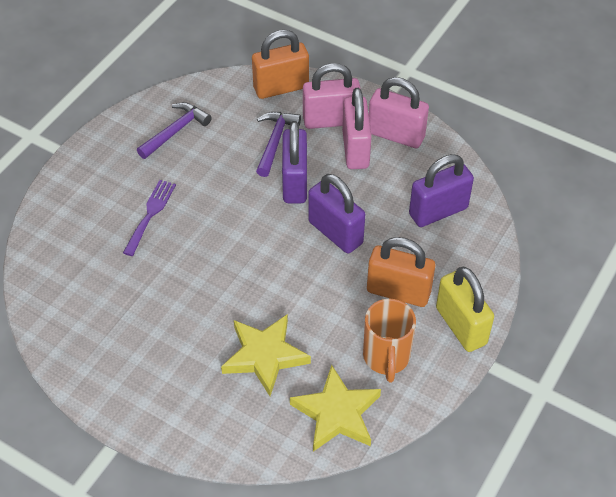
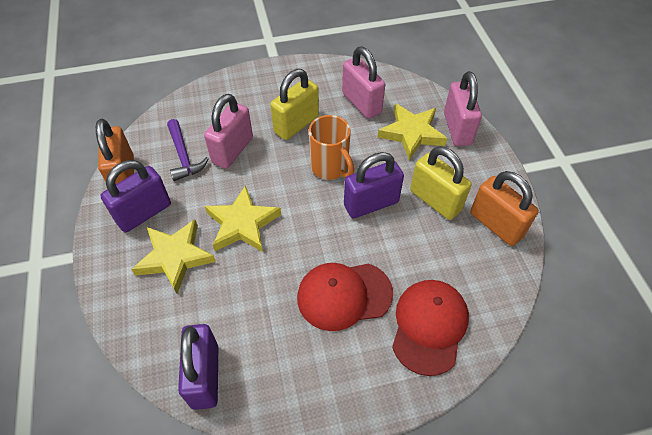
purple fork: [123,180,176,256] = 1 -> none = 0
purple hammer: [137,102,212,159] [256,112,301,177] = 2 -> [167,119,209,181] = 1
red cap: none = 0 -> [297,263,393,331] [392,280,469,376] = 2
yellow padlock: [436,266,494,352] = 1 -> [270,69,319,140] [410,146,472,220] = 2
yellow star: [221,315,311,396] [290,365,381,452] = 2 -> [131,220,216,294] [205,185,281,252] [377,103,447,160] = 3

